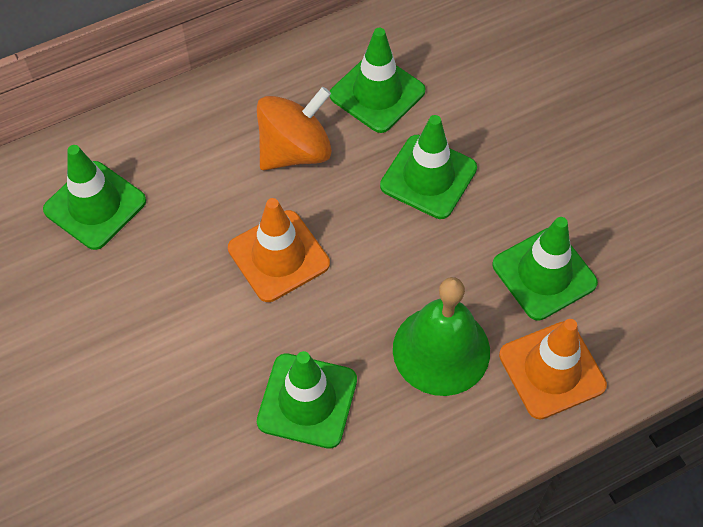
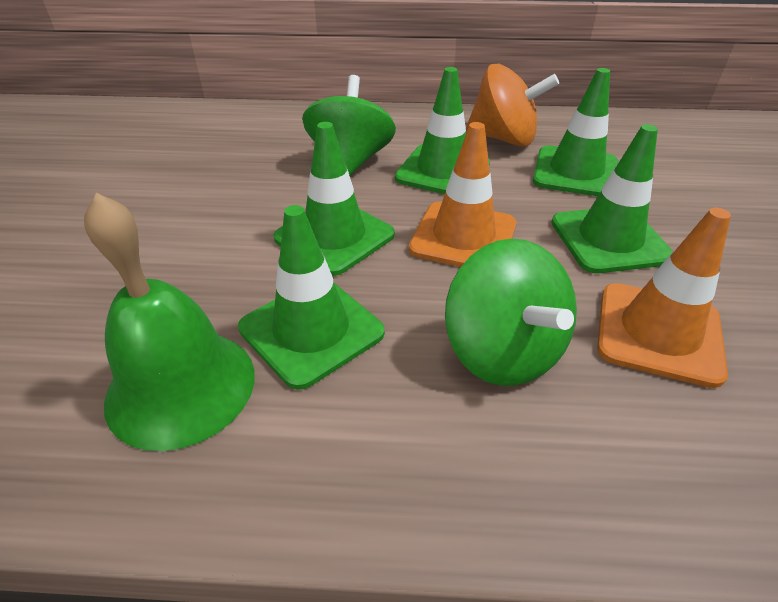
green spinning top: none = 0 -> [302,75,396,176] [445,238,577,386] = 2

